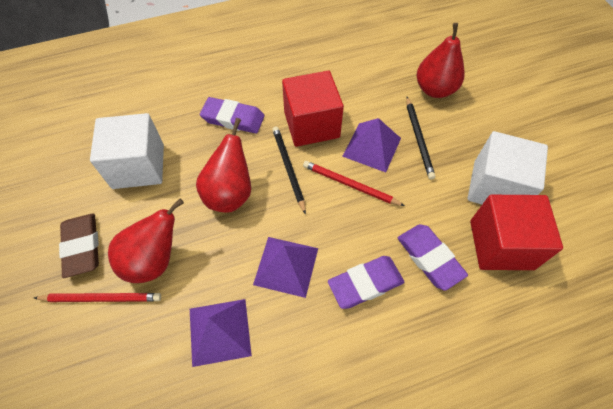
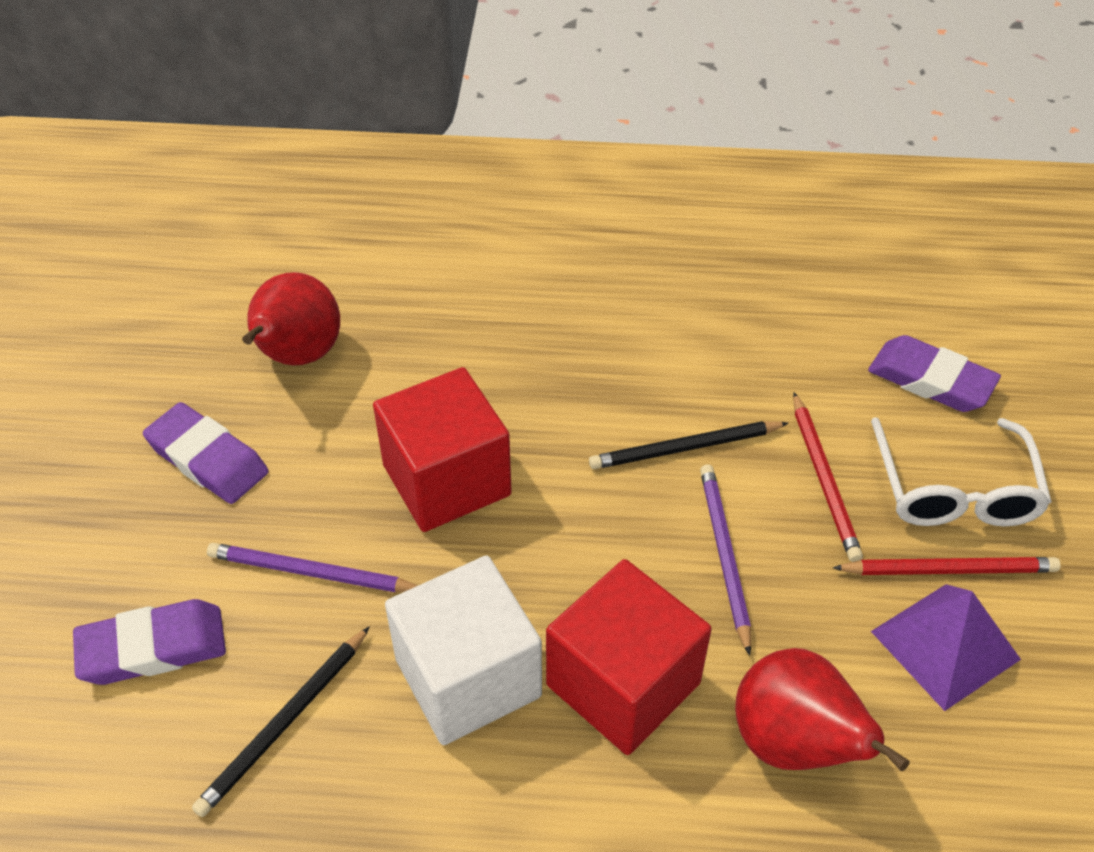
brown eraser: [59,214,99,278] = 1 -> none = 0
purple pencil: none = 0 -> [207,543,418,592] [700,464,751,656] = 2
purple pyramid: [190,299,252,367] [253,237,318,298] [342,118,401,172] = 3 -> [871,584,1021,711] = 1
red pear: [108,199,184,283] [196,118,251,212] [417,23,465,98] = 3 -> [242,272,340,366] [735,648,910,771] = 2
white cube: [90,113,164,189] [468,131,548,205] = 2 -> [385,555,542,745] = 1
white glasses: none = 0 -> [871,417,1052,527] = 1

